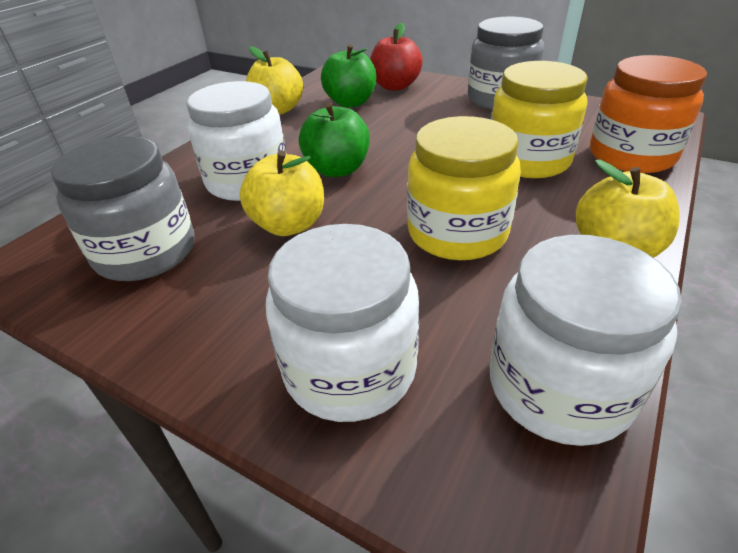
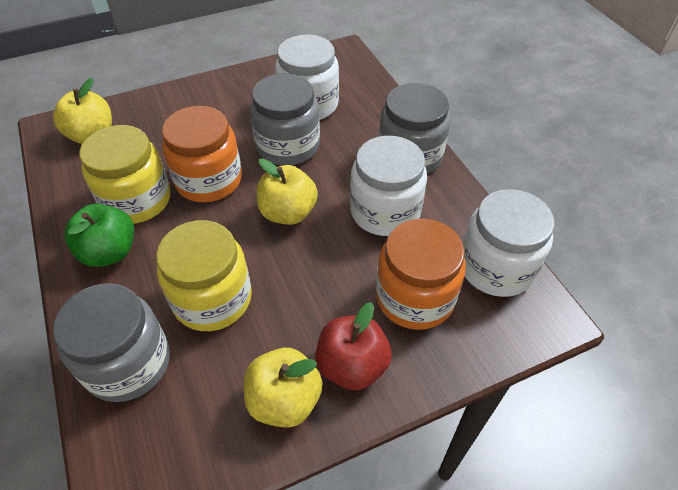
green apple: [299,102,370,177] [321,44,376,108] = 2 -> [64,204,134,267] = 1
grey jar: [51,136,195,281] [468,17,544,110] = 2 -> [53,283,170,402] [250,73,320,166] [379,83,450,174] = 3
orange jar: [590,55,707,173] = 1 -> [162,106,242,203] [376,219,466,330] = 2

